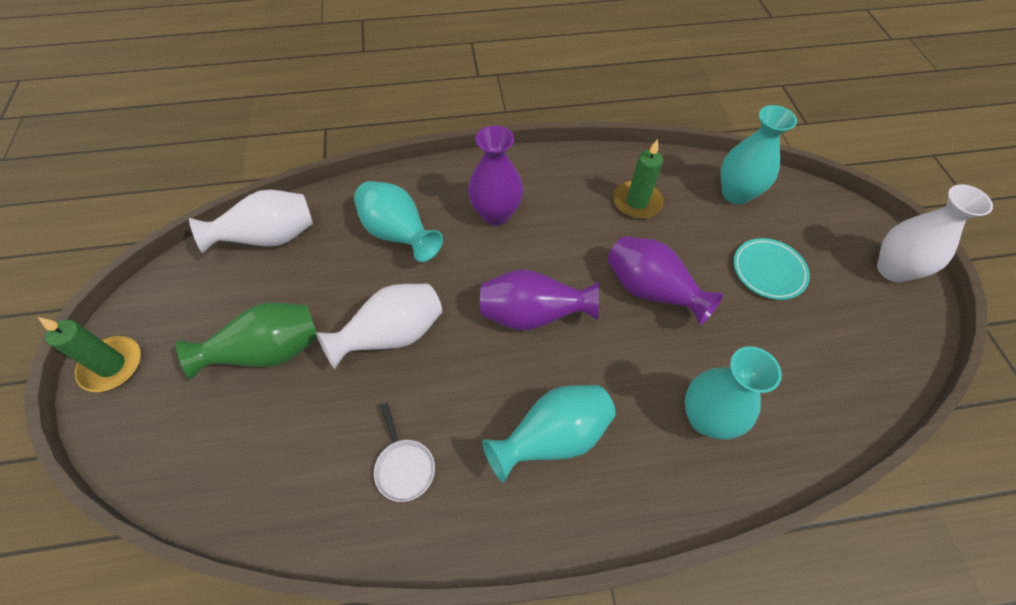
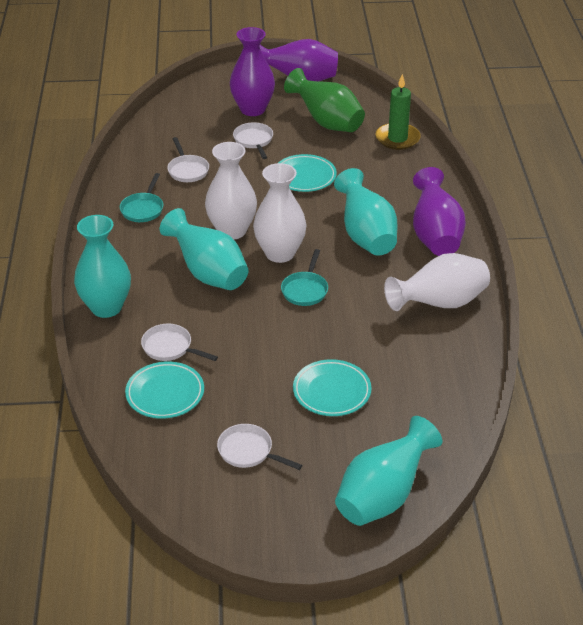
green candle: [38,317,141,392] [613,139,664,219] = 2 -> [376,74,421,150] = 1
turquoise pan: none = 0 -> [120,173,163,222] [281,249,328,306] = 2
turquoise plate: [734,238,810,300] = 1 -> [125,362,204,419] [278,154,337,192] [293,359,372,416] = 3
white pan: [374,403,435,502] = 1 -> [141,324,218,361] [167,137,209,182] [217,424,302,470] [233,123,273,159] = 4

